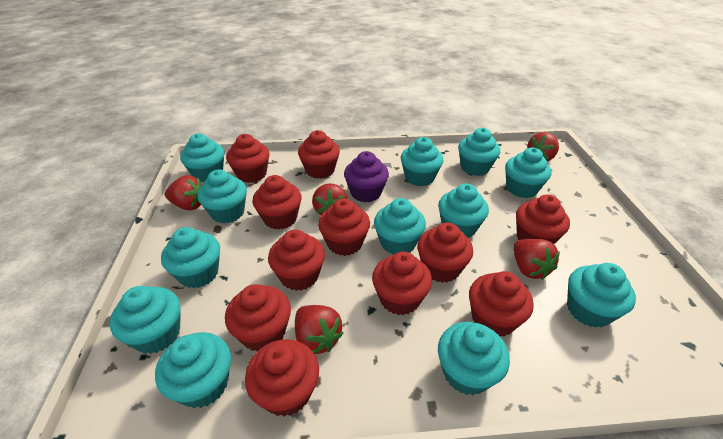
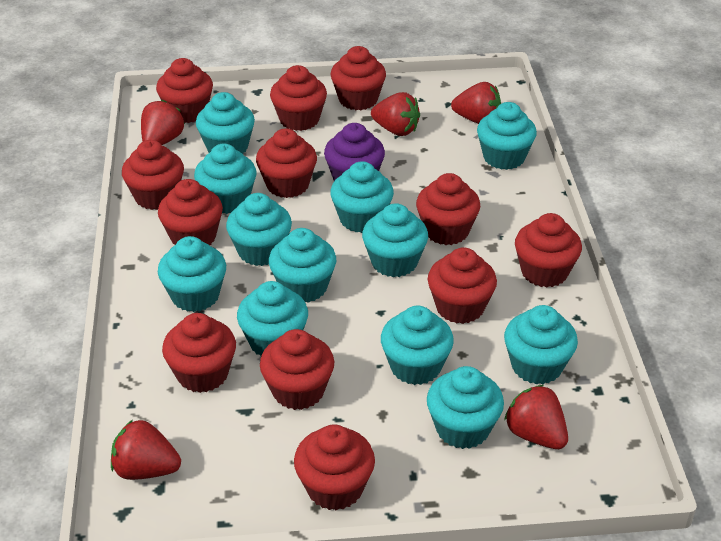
red cupcake: [225,284,291,351] [226,134,269,183] [245,339,319,417] [252,175,302,230] [268,230,325,291] [298,130,340,179] [318,198,370,256] [372,252,432,315] [417,222,473,283] [469,271,534,337] [516,194,570,244] = 11 -> [122,140,184,210] [156,58,213,123] [158,179,223,245] [162,313,236,393] [256,129,317,198] [260,329,334,410] [270,65,327,131] [294,424,375,510] [331,46,386,110] [416,173,480,245] [428,247,497,324] [515,213,582,288] = 12

